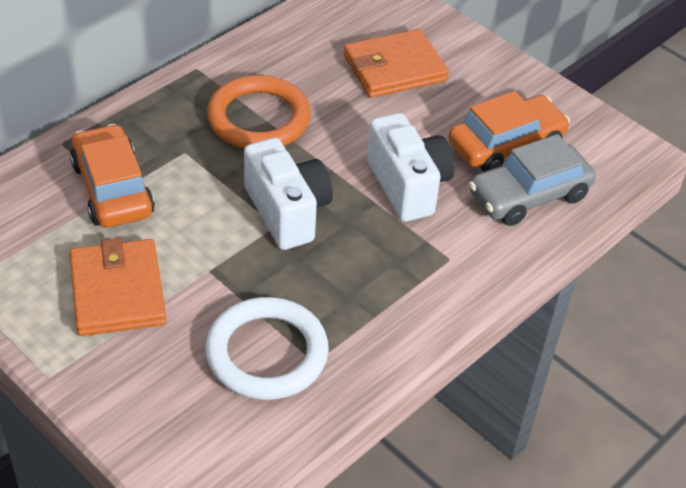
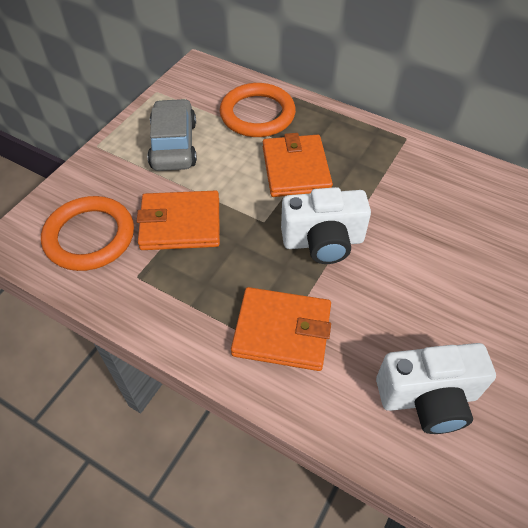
orange car: [70,124,155,228] [448,91,570,172] = 2 -> none = 0
orange ring: [207,75,311,149] = 1 -> [41,196,134,271] [220,83,296,137] = 2
orange wallet: [69,238,166,336] [344,29,449,98] = 2 -> [137,191,220,250] [231,287,331,371] [263,133,333,197] = 3
white ring: [205,297,329,400] = 1 -> none = 0

